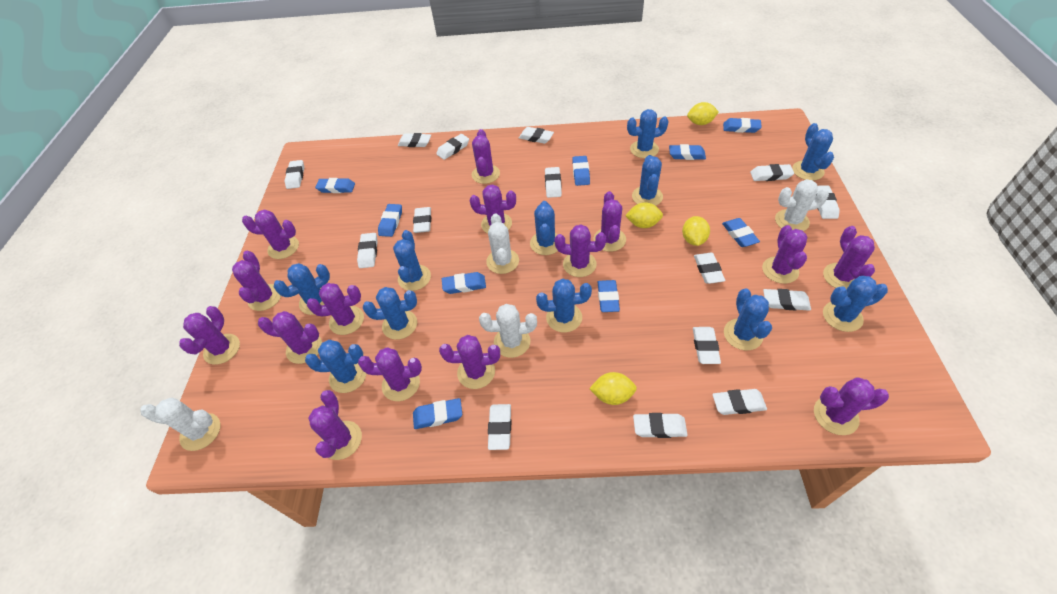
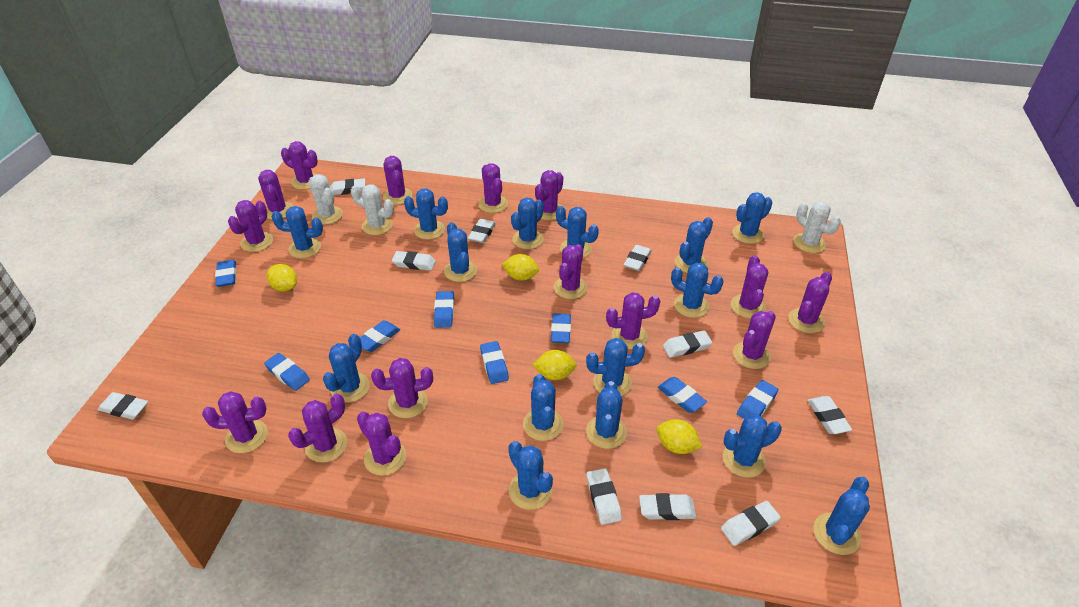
blue cactus: [274,263,330,315] [305,340,367,393] [363,287,417,340] [393,230,431,291] [530,201,558,255] [536,279,592,333] [627,109,669,158] [632,155,663,206] [724,288,772,350] [792,123,834,181] [823,276,888,332] = 11 -> [272,206,323,258] [323,334,370,403] [404,189,448,240] [444,222,477,282] [508,441,553,510] [511,198,544,249] [523,374,563,441] [556,206,599,258] [586,338,645,396] [586,381,627,449] [671,262,724,318] [675,217,713,273] [723,415,782,478] [732,192,772,244] [813,477,870,555] = 15
blue eraser: [315,178,355,193] [378,204,402,237] [413,398,462,429] [442,272,486,294] [572,156,590,186] [598,280,620,312] [669,144,706,160] [722,218,760,247] [723,118,762,133] = 9 -> [215,260,236,287] [264,353,310,391] [360,320,400,352] [434,291,454,328] [480,341,509,384] [551,313,571,343] [658,377,707,413] [737,380,779,419] = 8
white cactus: [140,398,220,451] [479,304,537,358] [486,214,519,274] [775,179,829,231] = 4 -> [308,174,343,225] [351,184,394,235] [793,201,841,253] = 3
white eraser: [285,160,304,189] [357,233,378,268] [398,133,431,147] [413,207,431,233] [436,134,469,160] [488,404,511,450] [519,127,554,144] [545,167,562,198] [633,413,688,438] [693,327,721,364] [694,253,725,284] [712,389,767,415] [750,164,794,181] [763,289,811,311] [815,185,840,219] = 15 -> [98,392,148,419] [330,179,365,195] [392,251,436,271] [468,219,496,243] [586,468,622,525] [624,245,651,271] [639,493,696,520] [663,331,712,358] [721,501,781,546] [808,396,852,434] = 10

